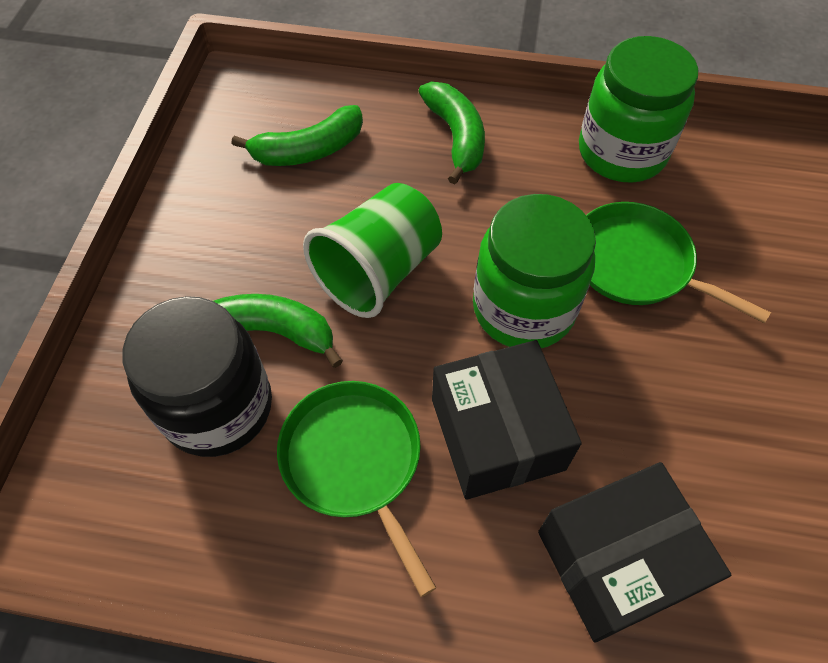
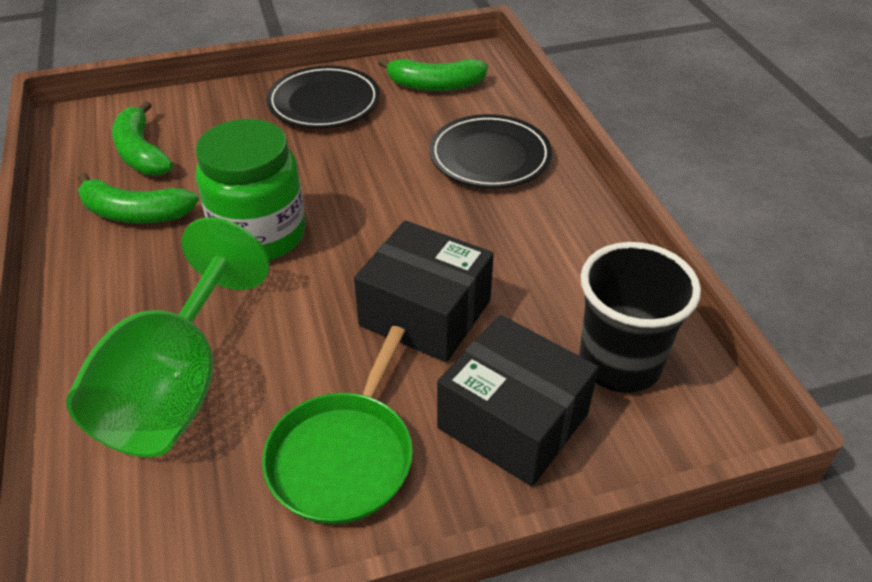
black cup: none = 0 -> [579,242,701,393] = 1
black jar: [123,296,272,457] = 1 -> none = 0
black plate: none = 0 -> [266,66,380,128] [429,114,552,188] = 2
green cup: [303,183,442,318] = 1 -> none = 0
green goblet: none = 0 -> [66,217,270,457] = 1
green jar: [473,194,596,348] [579,36,698,183] = 2 -> [196,119,306,260] = 1
green pan: [277,381,436,597] [586,202,771,323] = 2 -> [262,326,413,524] = 1

